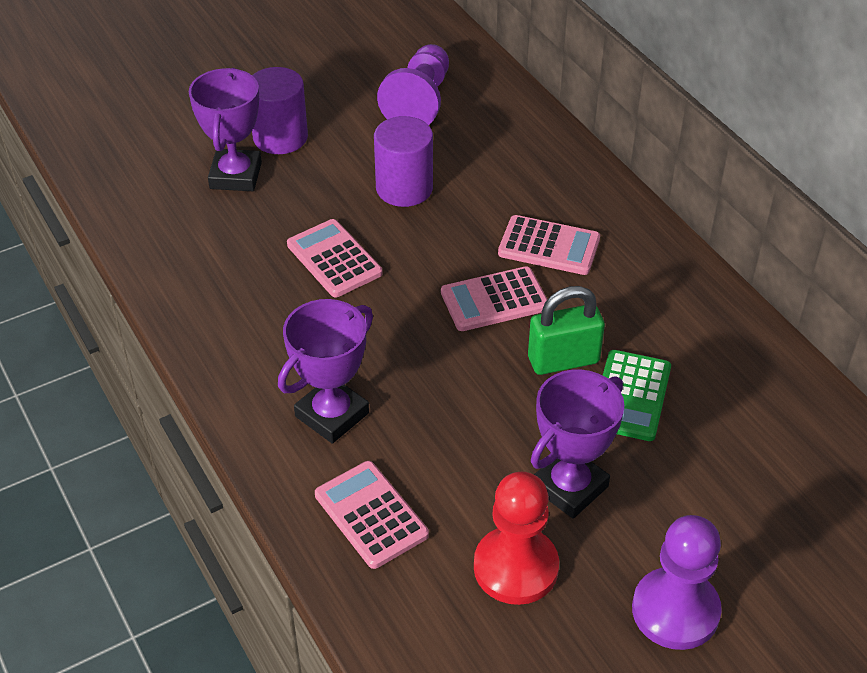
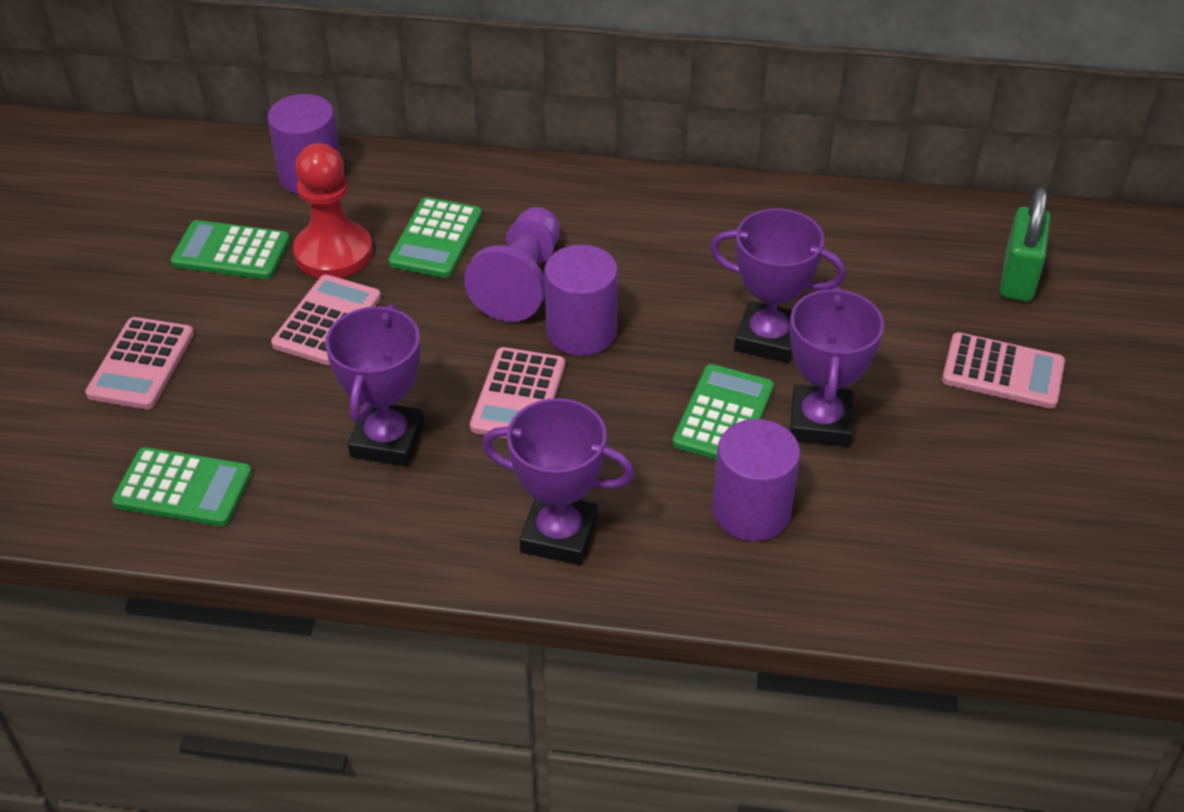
green calculator: [603,350,671,441] = 1 -> [112,447,252,526] [171,220,290,280] [388,197,482,278] [672,364,774,460] = 4
purple cylinder: [252,67,308,154] [374,116,433,207] = 2 -> [267,94,341,194] [544,245,618,356] [712,419,800,541] = 3
purple pawn: [377,44,449,125] [632,515,722,650] = 2 -> [464,207,560,322] = 1
purple trophy: [189,68,262,191] [278,299,373,443] [531,370,625,519] = 3 -> [325,304,424,466] [482,398,634,565] [710,208,846,363] [790,286,884,447] = 4

